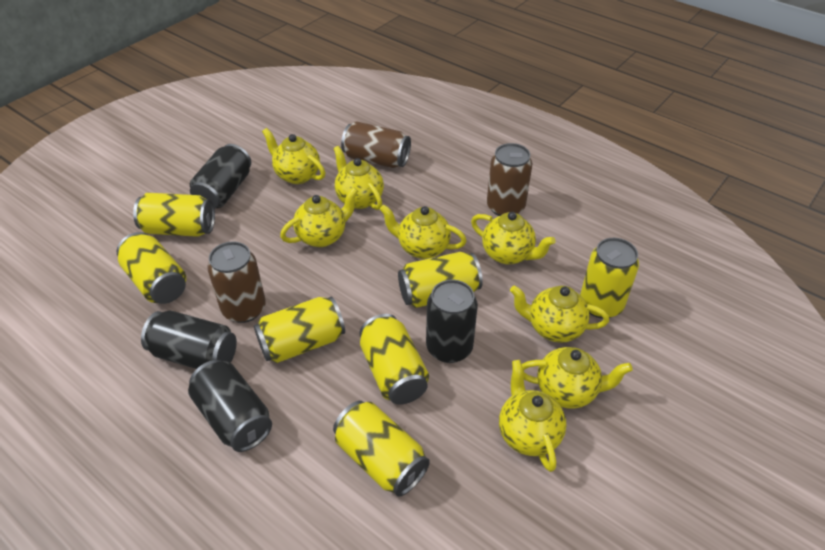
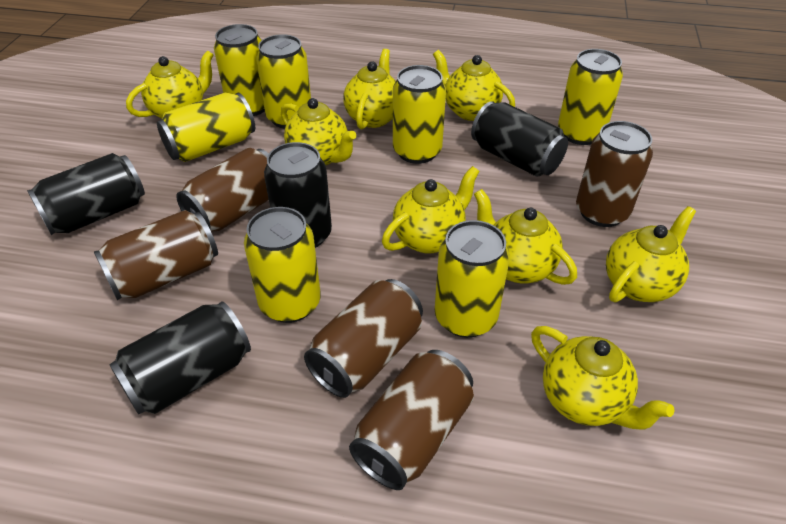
brown can: [207,241,266,323] [341,121,411,168] [487,143,532,216] = 3 -> [94,210,218,300] [176,148,269,232] [304,279,423,398] [349,350,474,490] [576,121,653,227] = 5

